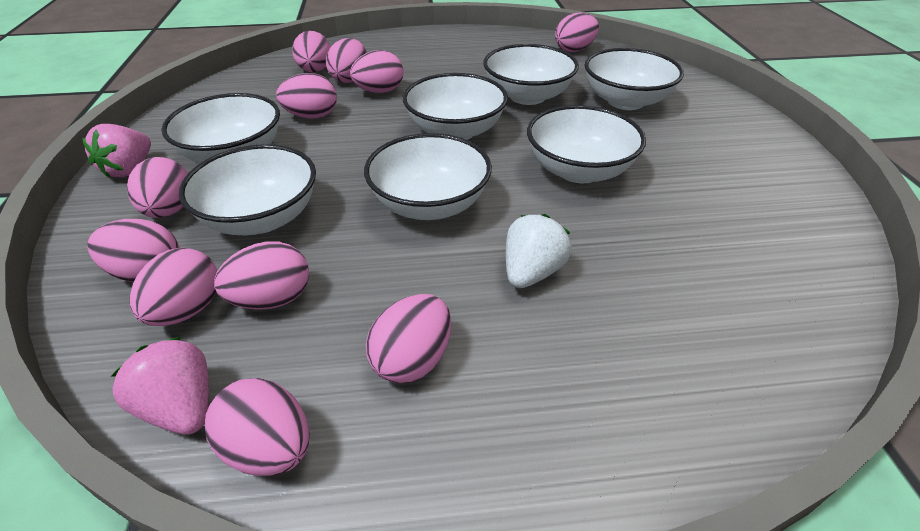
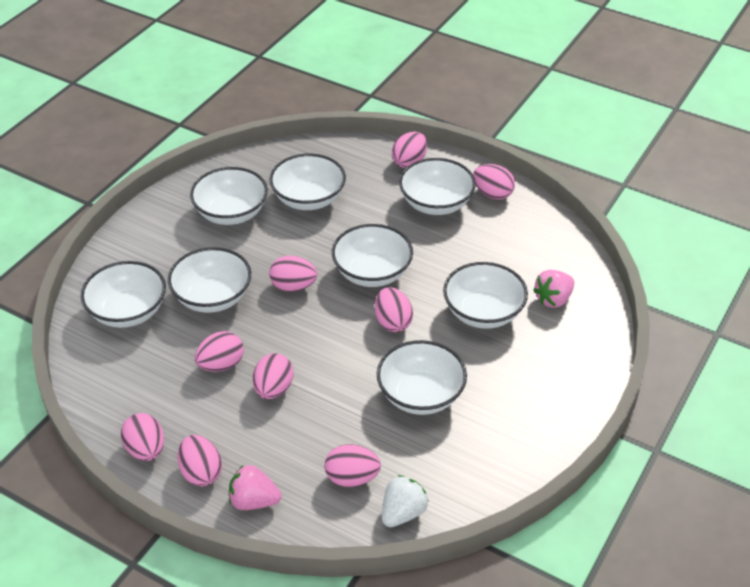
pink egg: [87,219,179,282] [127,157,188,218] [130,248,217,326] [205,378,310,476] [214,241,309,310] [276,73,337,118] [292,31,331,72] [326,38,367,83] [350,50,403,93] [366,294,451,383] [555,12,599,52] = 11 -> [121,413,164,461] [178,435,222,486] [195,331,244,372] [253,353,294,399] [269,256,317,292] [325,444,381,487] [375,287,413,332] [392,132,427,168] [473,164,515,200] = 9
white bowl: [161,93,280,163] [179,144,316,235] [364,133,492,220] [403,73,508,140] [483,44,579,105] [527,105,646,183] [585,48,684,110] = 7 -> [81,261,166,328] [168,247,251,313] [190,167,268,225] [269,154,346,210] [332,224,413,287] [377,340,467,415] [399,158,476,215] [443,262,528,329] = 8

